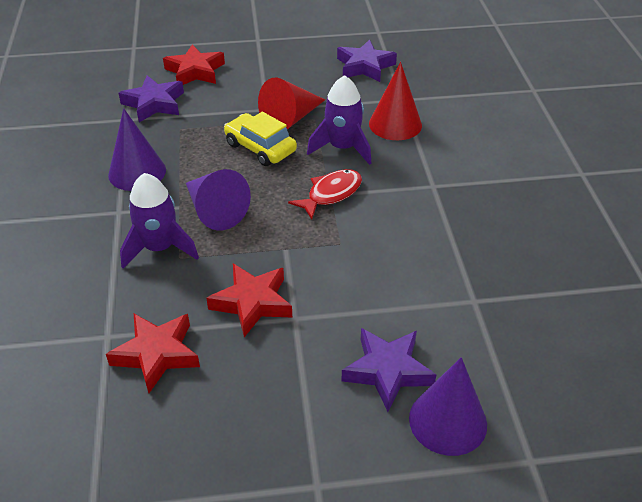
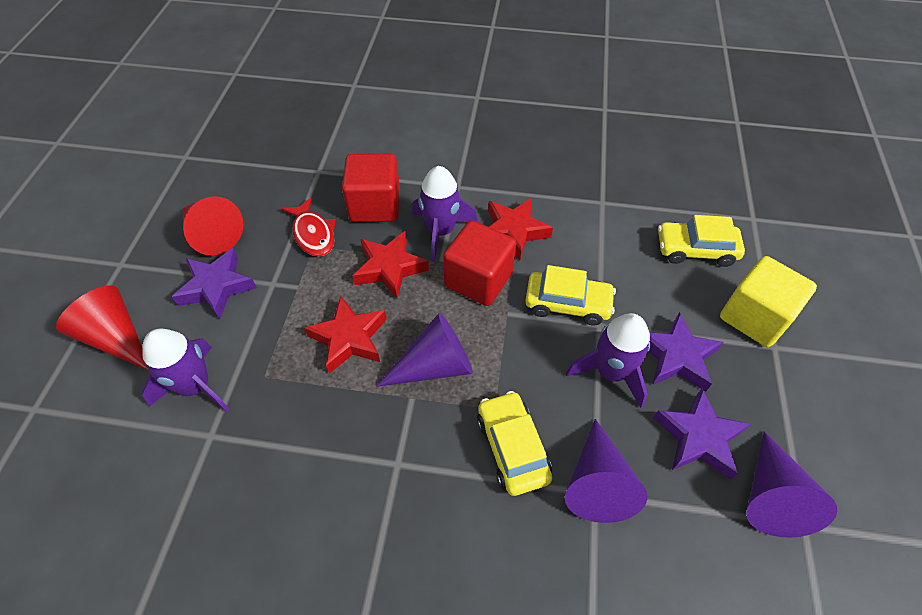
purple rocket: [120,173,199,269] [307,75,372,165] = 2 -> [142,328,229,412] [412,166,478,262] [566,313,650,408] = 3
red cube: none = 0 -> [342,153,400,222] [443,220,517,306] = 2
yellow car: [224,112,297,166] = 1 -> [477,391,552,496] [525,265,616,326] [658,215,745,267] = 3
yellow cube: none = 0 -> [720,256,817,347] = 1

